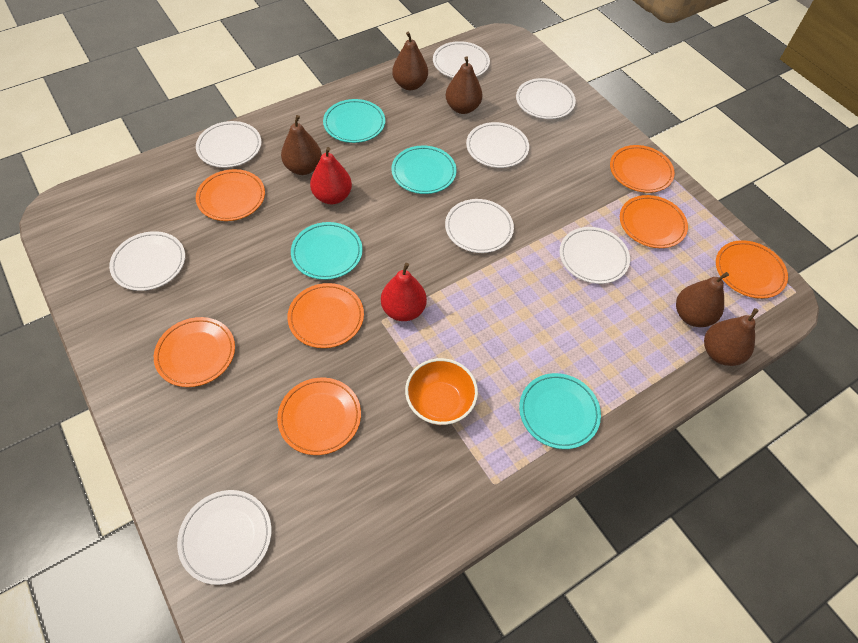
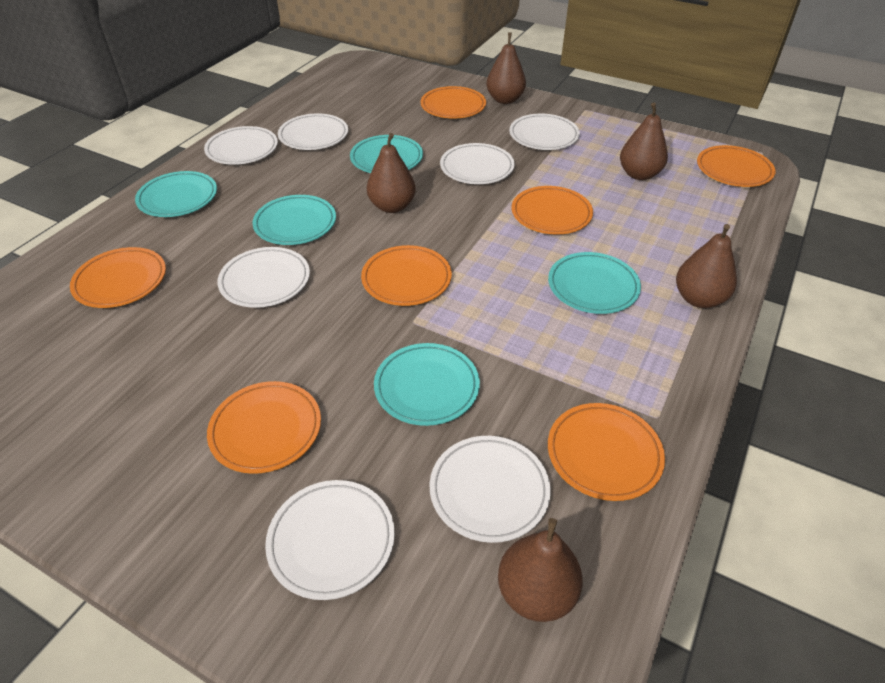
orange bowl: [405,358,478,425] = 1 -> none = 0
red pear: [310,147,352,204] [381,263,427,321] = 2 -> none = 0
turquoise plate: [291,222,363,280] [323,99,385,143] [391,146,457,194] [519,373,601,449] = 4 -> [135,171,217,217] [253,195,336,245] [350,135,423,173] [374,343,480,426] [548,252,641,314] = 5
white plate: [109,231,185,291] [177,490,271,585] [196,121,261,168] [433,41,490,78] [445,199,514,253] [466,122,529,168] [516,78,576,119] [560,227,630,284] = 8 -> [204,126,278,165] [217,247,310,308] [265,480,395,600] [278,113,348,150] [430,436,550,543] [440,143,515,184] [509,114,580,150] = 7

